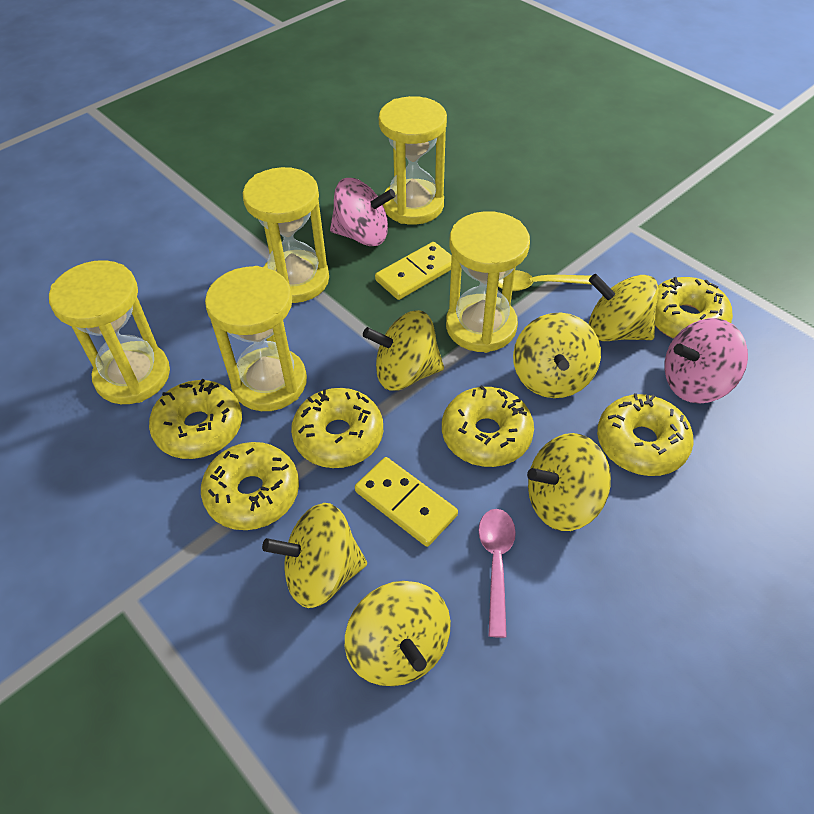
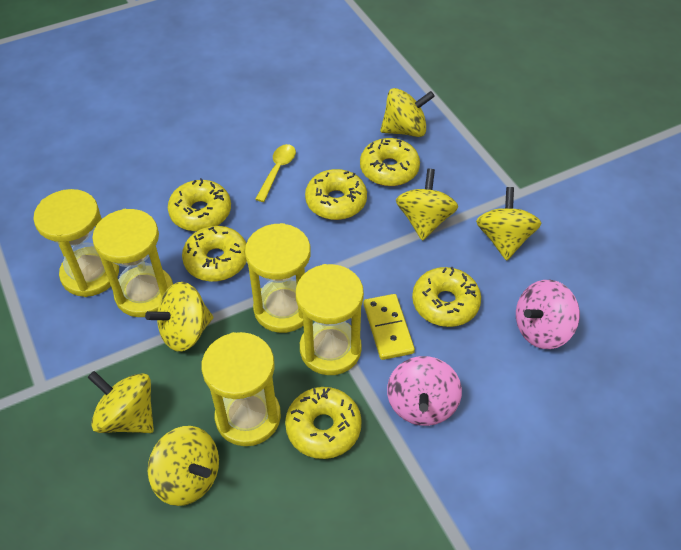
pink spoon: [478,509,516,638] = 1 -> none = 0
yellow domino: [355,457,458,547] [375,242,452,300] = 2 -> [363,294,415,360] = 1

